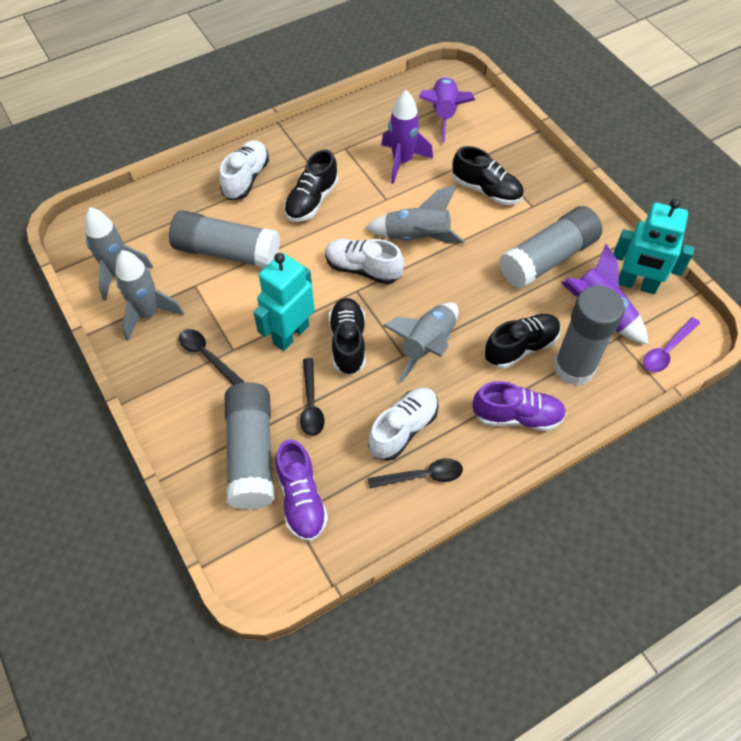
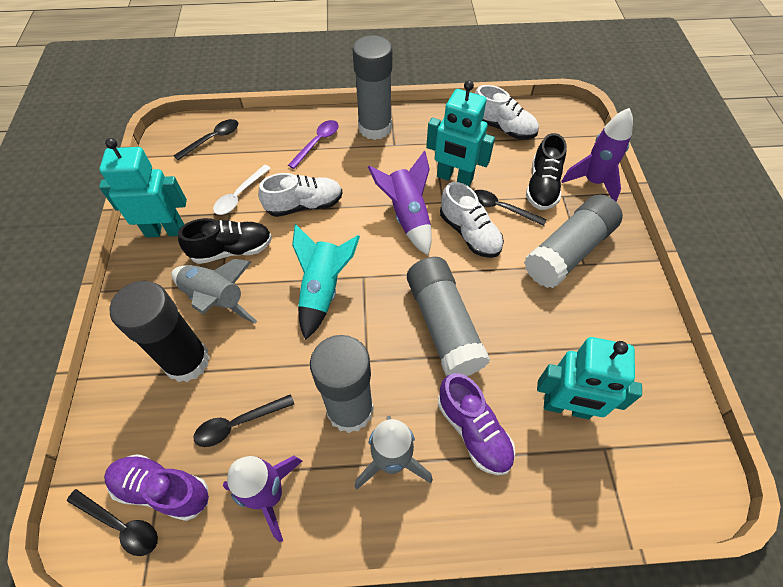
black glue stick: none = 0 -> [109,281,210,382] = 1
black shoe: [284,149,338,222] [329,298,365,376] [452,146,524,205] [484,314,561,369] = 4 -> [178,218,272,264] [526,133,567,210] = 2
black spoon: [179,329,244,385] [300,358,325,436] [368,458,463,489] = 3 -> [67,489,158,556] [174,119,238,160] [194,394,294,447] [474,190,547,226] = 4
grey rocket: [84,207,153,301] [116,250,184,340] [366,185,465,243] [383,302,459,382] = 4 -> [171,259,257,324] [354,416,433,490] = 2
turquoise robot: [253,253,315,351] [613,199,694,294] = 2 -> [99,138,187,238] [426,80,495,187] [537,337,642,419] = 3
turquoise rocket: none = 0 -> [292,224,360,340] = 1
white spoon: none = 0 -> [213,165,271,215] = 1

